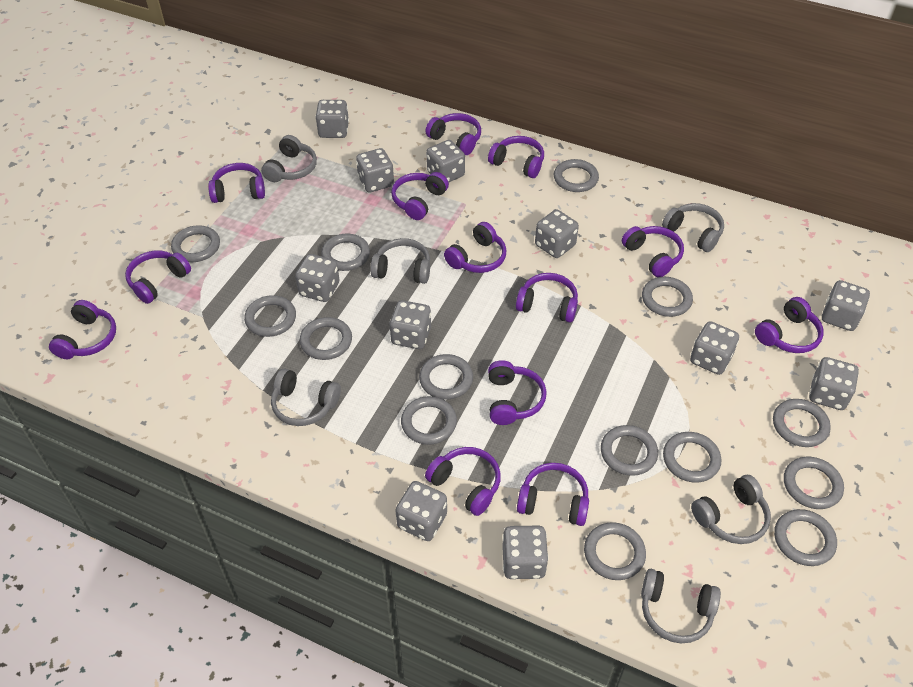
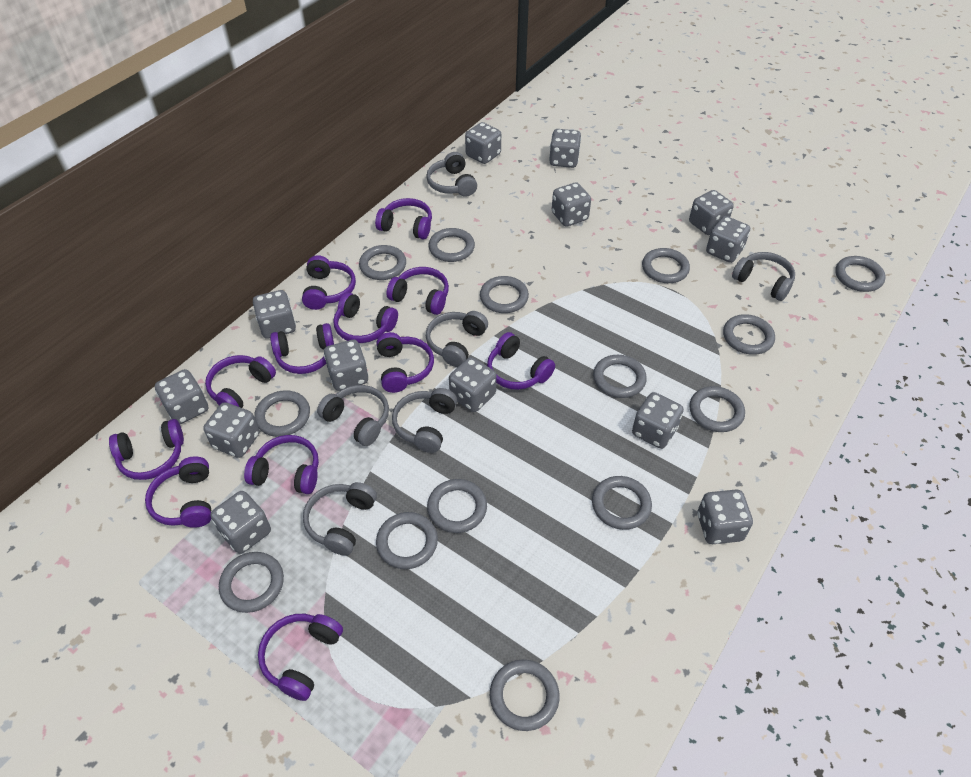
grey dice: [295,254,339,302] [315,100,349,138] [356,148,394,192] [389,300,431,349] [395,481,447,541] [426,140,465,183] [502,526,549,579] [535,210,579,258] [690,321,739,375] [809,357,859,410] [822,280,870,331] = 11 -> [155,369,208,424] [203,402,259,458] [210,491,271,554] [253,290,296,339] [324,340,368,391] [449,357,496,412] [465,122,501,164] [549,129,581,168] [552,183,591,227] [632,392,684,449] [689,190,734,235] [697,489,753,544] [706,216,750,263] = 13
purple headphones: [49,300,116,359] [125,250,191,304] [208,163,265,203] [391,172,449,220] [425,113,481,155] [425,447,501,516] [444,222,506,273] [488,136,544,178] [488,360,547,425] [516,273,578,322] [517,463,589,526] [622,226,684,277] [755,297,824,353] = 13 -> [109,419,184,480] [145,456,211,528] [205,355,276,408] [244,435,319,494] [258,614,343,701] [270,323,334,374] [302,255,356,310] [333,292,398,343] [375,198,432,239] [376,332,434,393] [386,267,449,315] [487,332,555,390] = 12

